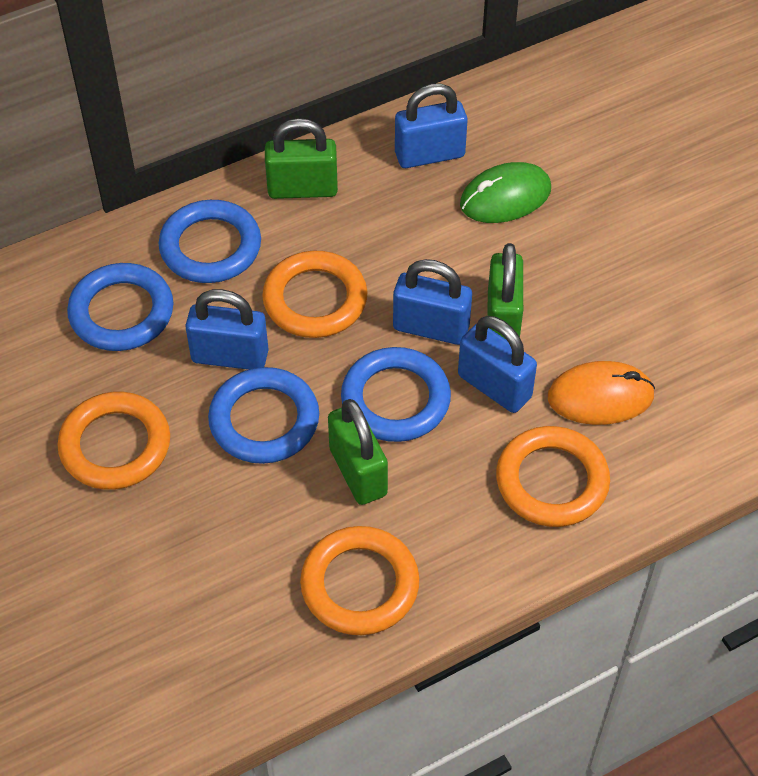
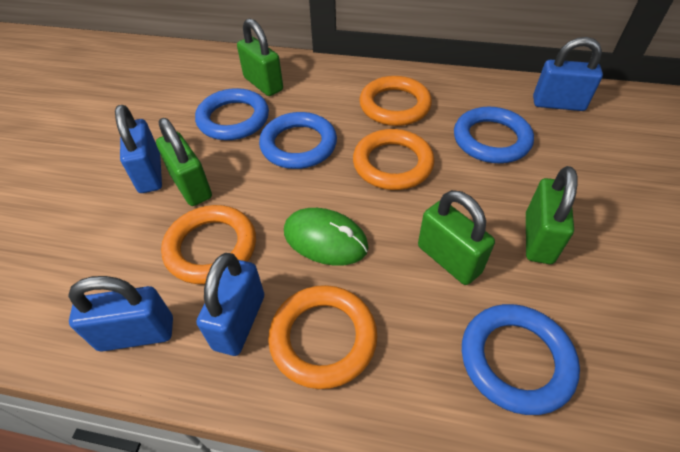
green padlock: [265,118,338,199] [328,399,388,505] [487,243,523,338] = 3 -> [156,118,212,206] [237,18,283,96] [418,190,495,285] [526,166,577,264] = 4
orange mouse: [548,361,655,425] = 1 -> none = 0

